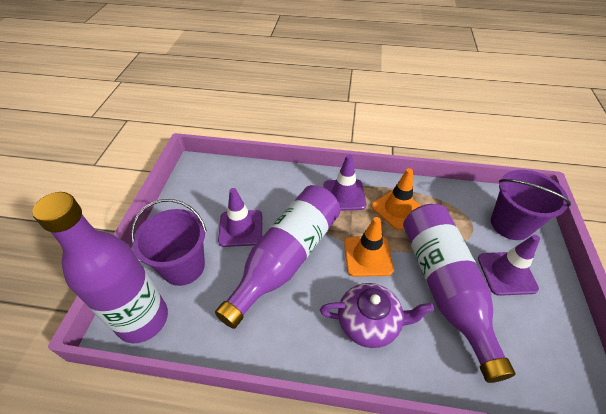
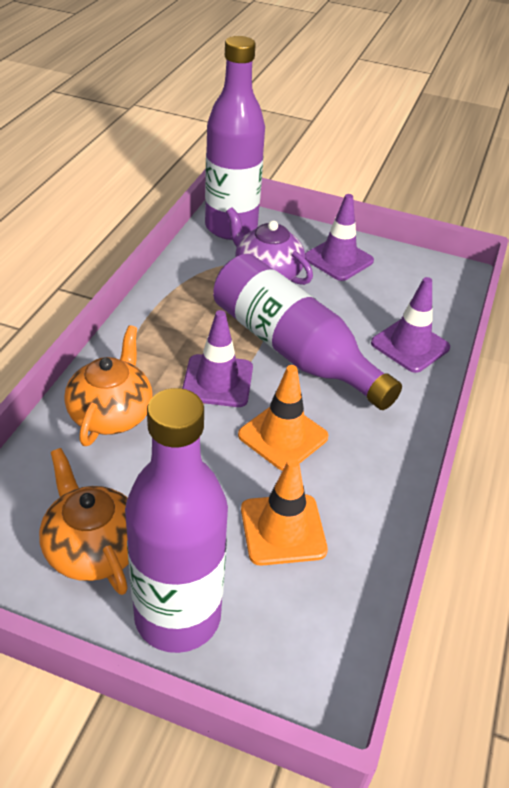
orange teapot: none = 0 -> [39,448,129,595] [64,325,153,446] = 2
purple bucket: [131,199,207,286] [491,170,571,240] = 2 -> none = 0

